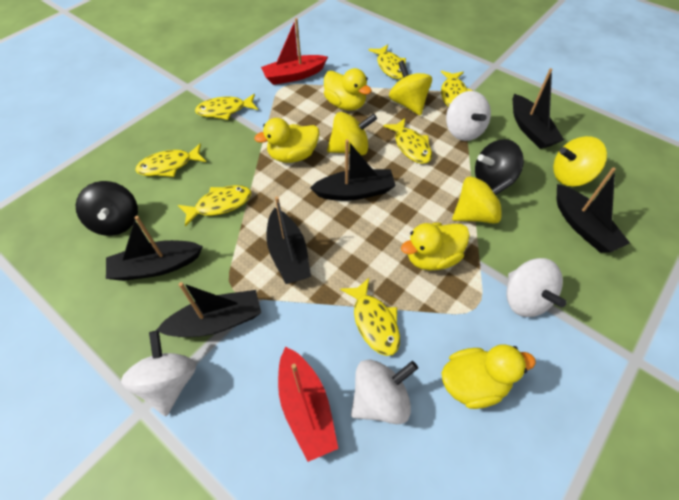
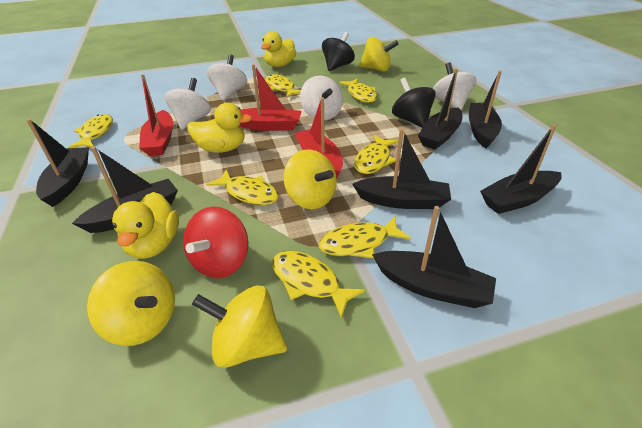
black boat: [106,216,203,281] [156,282,261,337] [266,197,311,284] [310,139,396,201] [513,68,564,149] [557,167,630,253] = 6 -> [27,119,89,207] [72,147,178,233] [352,129,451,209] [372,206,496,308] [418,69,462,150] [469,71,502,148] [480,124,562,214] = 7
red boat: [261,18,328,85] [278,347,338,462] = 2 -> [139,74,173,156] [239,64,302,131] [295,97,343,178] = 3
red spinning top: none = 0 -> [183,207,248,278] = 1
yellow duck: [254,118,319,163] [324,68,372,111] [401,223,470,271] [442,344,536,409] = 4 -> [112,192,179,259] [187,103,252,153] [261,31,296,67] = 3

